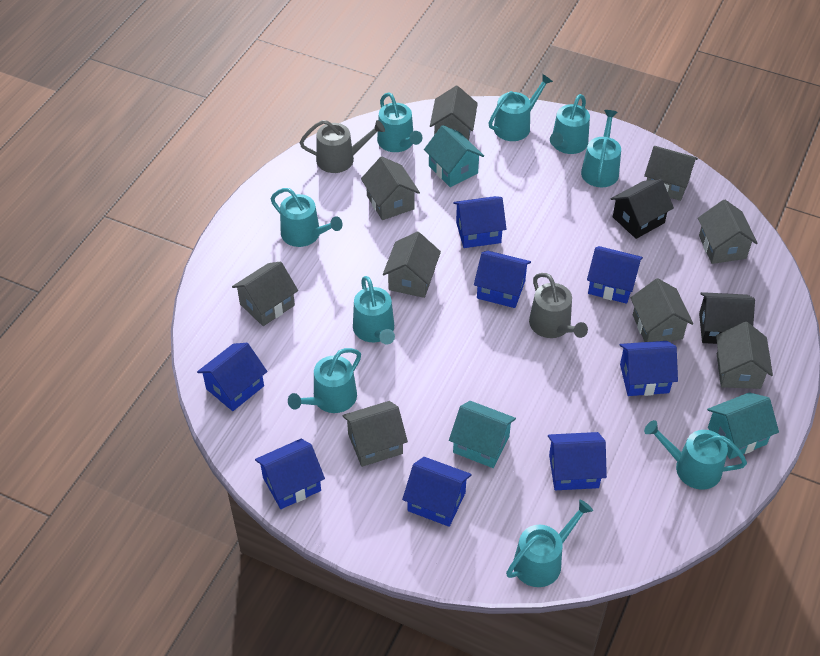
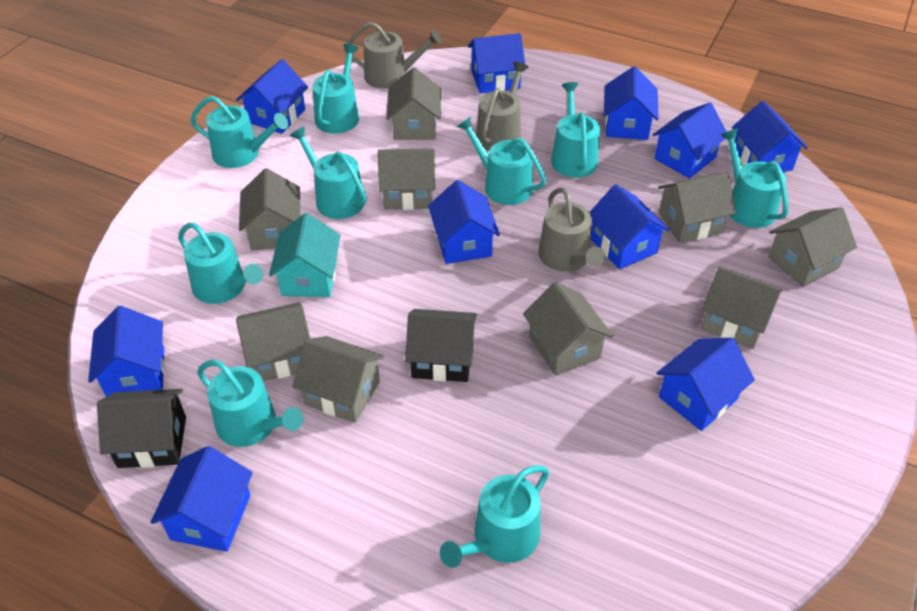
blue house: [197,343,267,411] [255,439,325,509] [402,457,472,527] [453,196,506,248] [474,251,531,308] [548,432,607,490] [587,246,643,304] [620,341,678,396] = 8 -> [88,306,165,397] [150,446,253,552] [236,59,308,134] [428,180,500,264] [468,33,525,93] [589,184,670,269] [604,66,658,140] [653,103,727,179] [657,338,755,431] [732,101,808,172] = 10
grey watering can: [300,120,385,173] [529,273,588,338] = 2 -> [345,22,442,89] [476,62,529,151] [538,187,605,272] = 3
turquoise house: [424,125,484,187] [449,401,516,468] [707,392,779,459] = 3 -> [269,213,341,297] = 1

